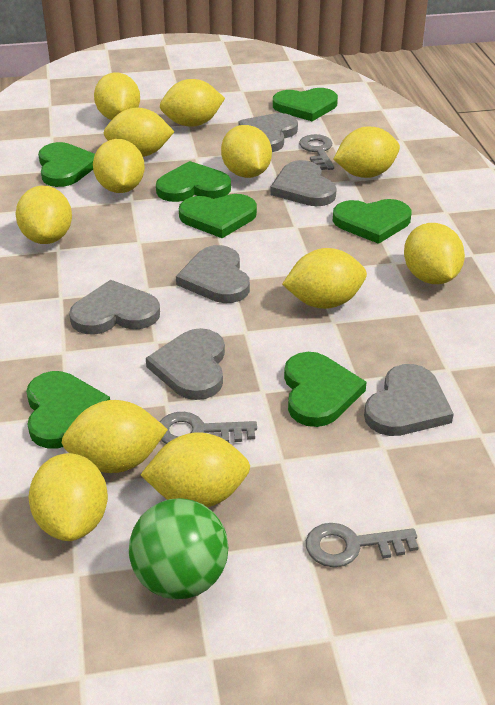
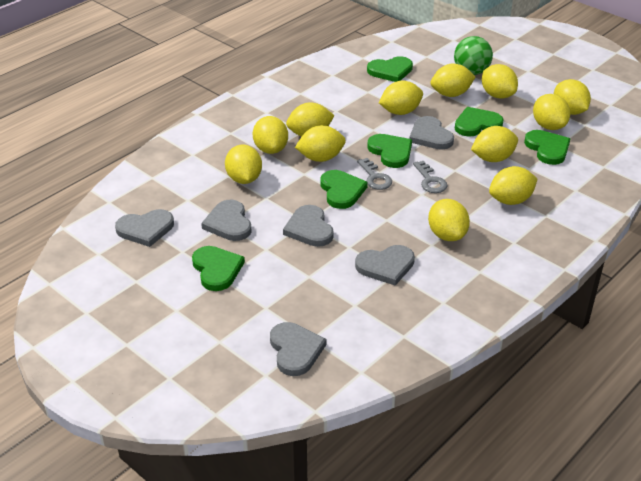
green heart: [26,371,110,448] [38,142,95,187] [156,161,231,202] [179,194,257,238] [273,88,338,121] [284,352,367,427] [333,199,411,244] = 7 -> [192,246,245,291] [320,170,368,209] [367,56,413,82] [367,134,412,168] [455,107,504,137] [524,130,570,165] = 6
grey key: [160,412,257,444] [299,134,334,170] [306,523,419,567] = 3 -> [357,158,392,190] [413,161,448,193] = 2

